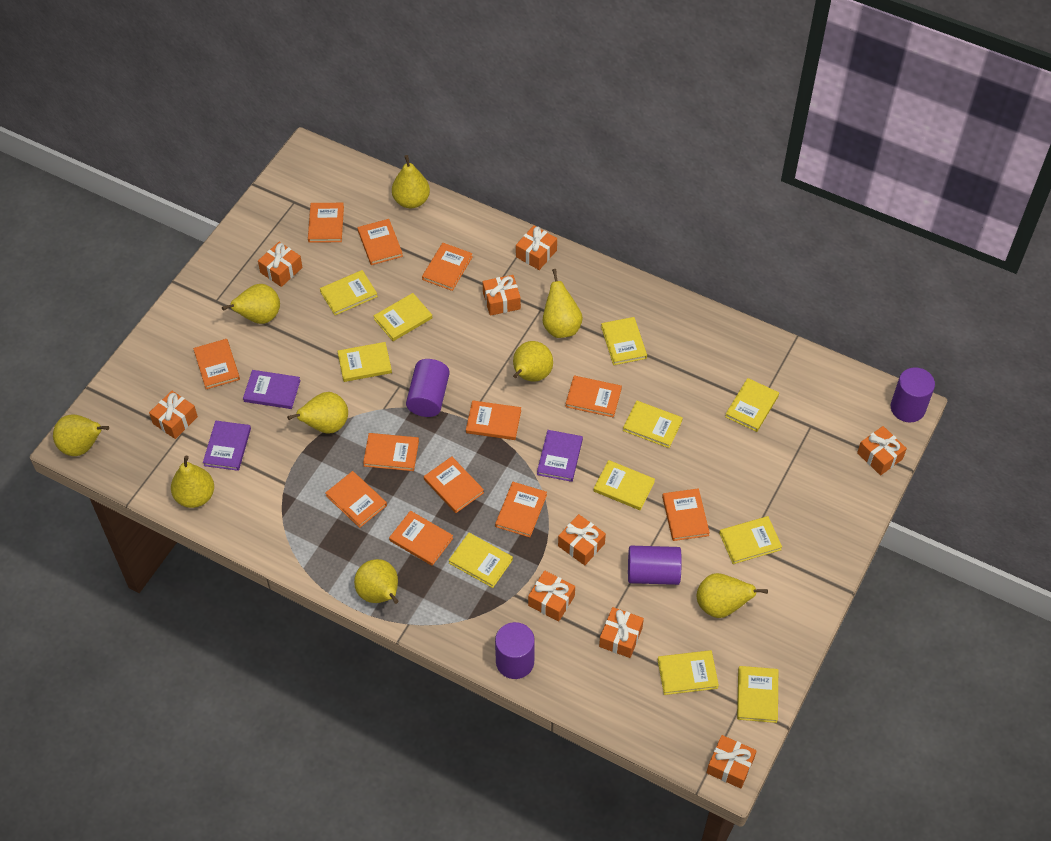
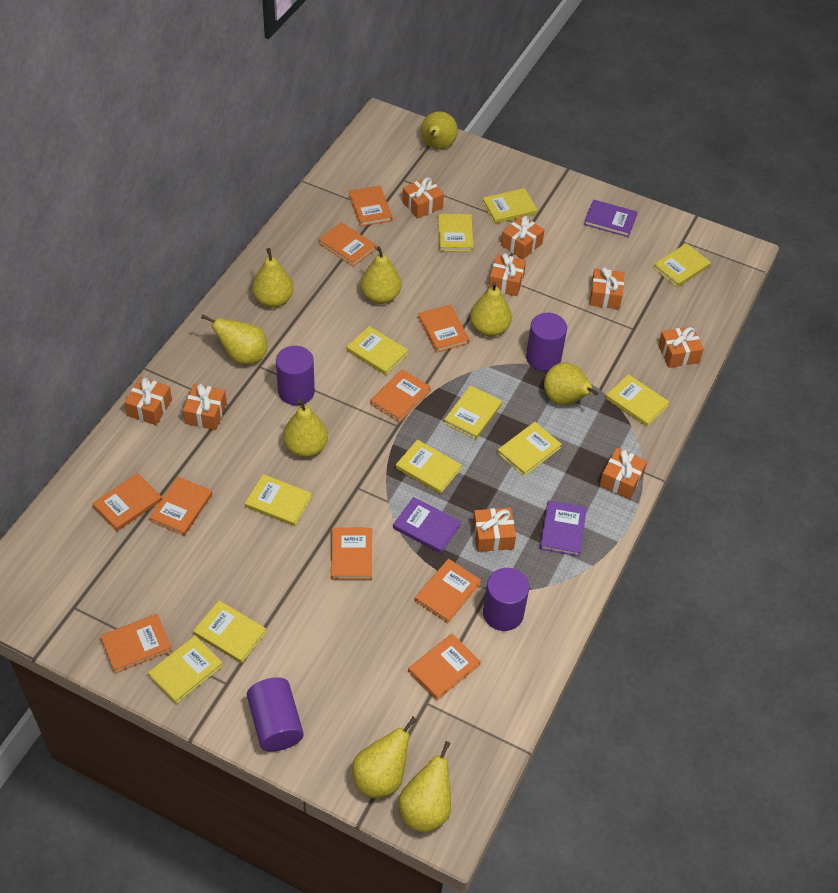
orange book: [193,339,240,389] [308,203,344,243] [325,471,387,528] [358,219,403,265] [363,433,419,471] [389,511,453,566] [422,243,473,291] [424,456,484,513] [466,400,521,440] [495,482,547,537] [565,376,622,418] [662,488,710,541] = 12 -> [92,473,162,531] [100,614,172,673] [149,477,212,536] [318,222,376,267] [331,527,372,580] [349,186,393,227] [370,369,431,423] [408,633,481,701] [415,559,481,623] [418,305,470,353] = 10

